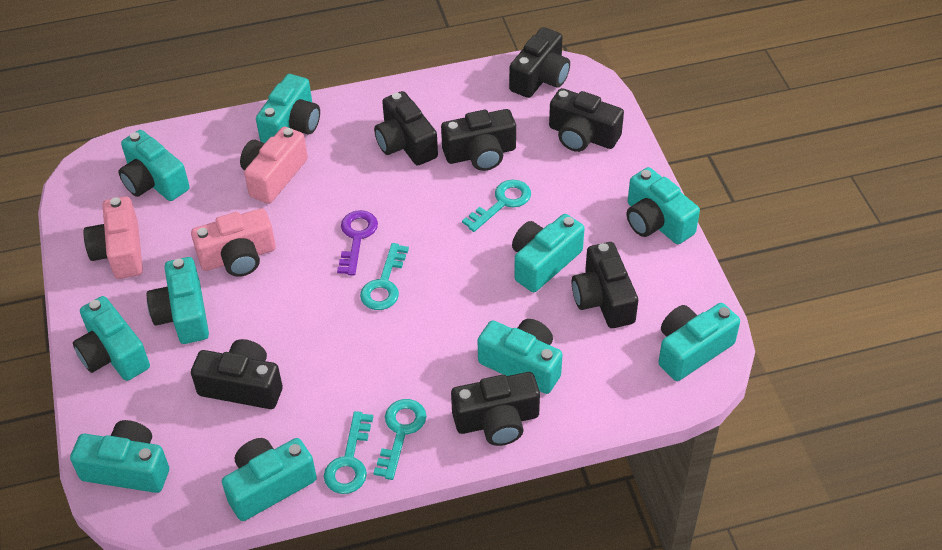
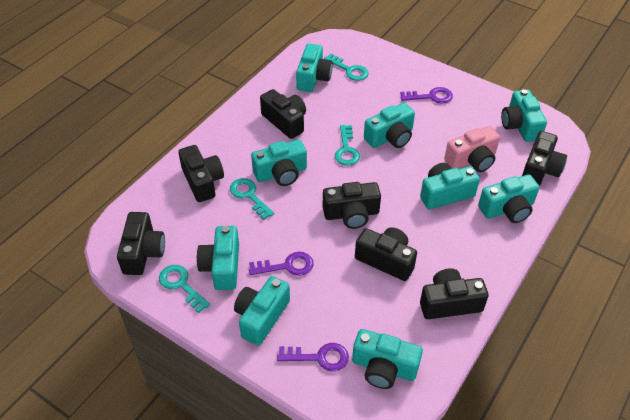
pink camera: [83,196,143,279] [191,208,276,277] [240,126,308,204] = 3 -> [444,126,500,172] = 1
purple key: [337,210,378,275] = 1 -> [249,252,314,276] [277,343,349,371] [400,87,453,104] = 3
turquoise camera: [70,420,169,493] [73,296,150,381] [119,130,189,201] [146,257,209,344] [222,438,317,521] [256,74,320,143] [478,319,563,394] [512,214,585,292] [627,167,700,244] [658,303,740,381] = 10 -> [197,226,239,290] [234,276,290,346] [251,140,307,186] [296,44,333,92] [352,329,423,389] [364,103,415,148] [420,163,480,209] [478,174,539,223] [501,89,547,142] = 9

